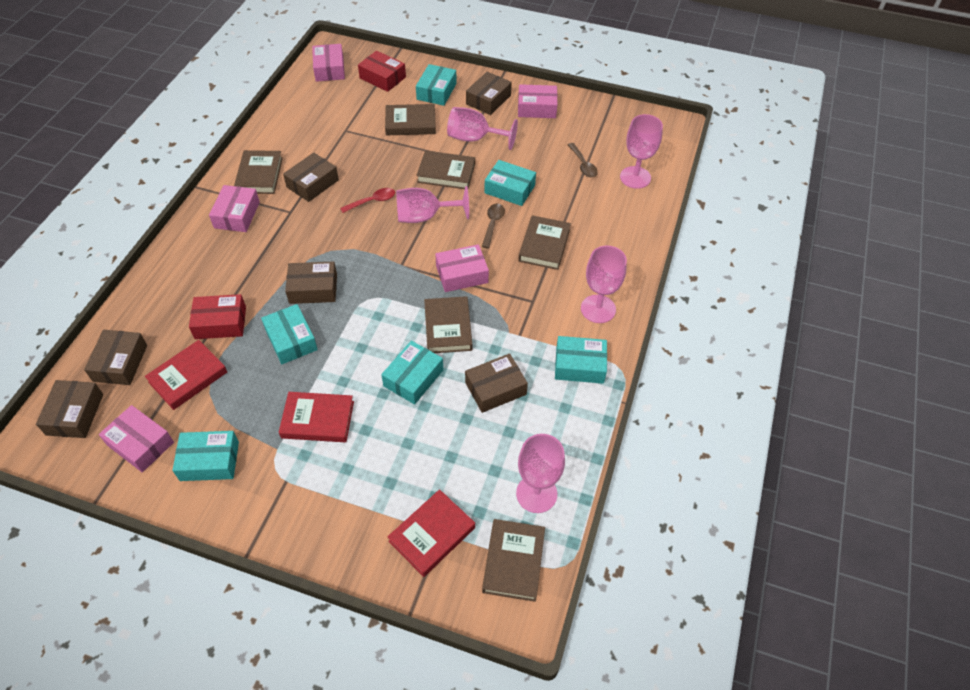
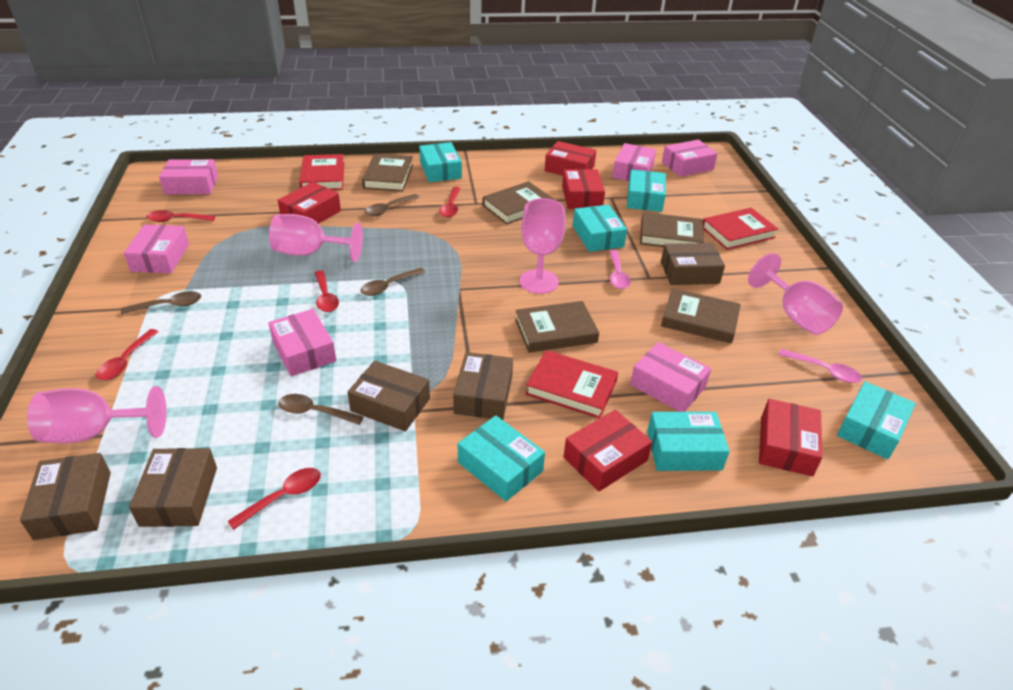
brown book: [234,150,283,194] [385,104,436,135] [416,150,475,189] [424,296,472,353] [482,519,545,602] [518,215,571,270] = 6 -> [362,153,413,192] [483,181,554,224] [515,301,599,352] [640,212,704,247] [661,288,741,344] = 5
brown box: [36,380,103,438] [84,330,147,385] [283,152,339,202] [285,261,337,304] [465,353,528,413] [466,72,512,115] = 6 -> [20,453,111,540] [129,448,217,527] [348,361,430,431] [453,352,513,420] [661,243,725,285] = 5
brown spoon: [482,204,505,248] [568,143,598,177] = 2 -> [121,291,201,314] [278,394,363,425] [361,268,425,296] [365,194,419,216] = 4
pink box: [99,405,174,472] [209,185,260,232] [312,44,345,82] [435,244,489,292] [518,84,557,118] = 5 -> [124,224,189,273] [159,159,218,195] [268,309,336,376] [612,143,656,181] [630,342,711,412] [662,139,718,177] = 6
pink goblet: [396,186,469,223] [447,107,518,150] [516,434,565,513] [581,245,627,323] [620,114,663,189] = 5 -> [27,386,167,444] [269,214,363,262] [520,198,566,294] [748,253,843,335] = 4
pink spoon: none = 0 -> [609,250,631,289] [779,349,862,383] = 2
red box: [189,294,246,339] [358,51,406,92] = 2 -> [278,182,341,224] [545,141,596,176] [562,169,605,209] [564,410,652,492] [759,399,823,477] = 5
red spoon: [340,188,395,213] = 1 -> [96,329,159,380] [146,210,215,222] [227,468,321,530] [315,270,339,312] [439,187,461,218] = 5

